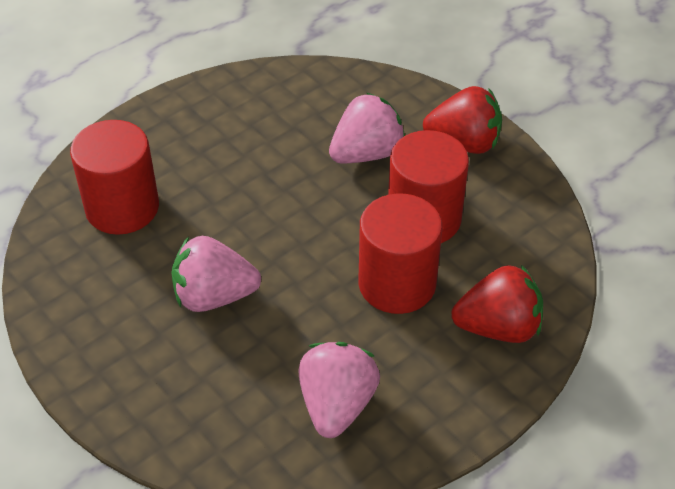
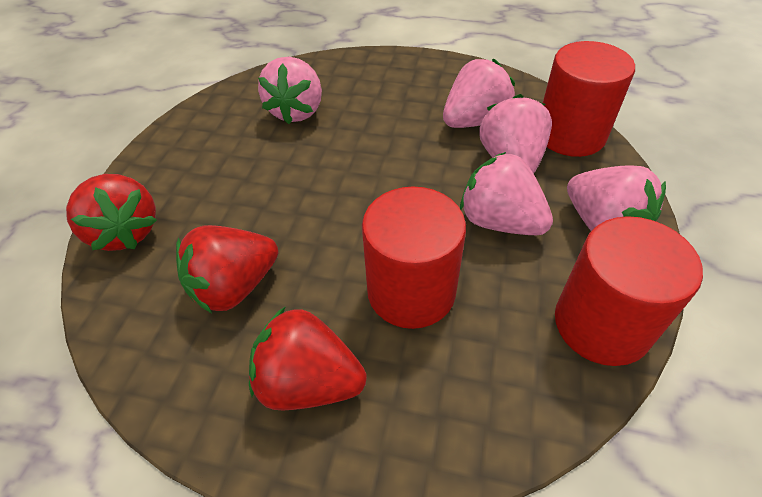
pink strawberry: [171,236,261,312] [298,342,380,438] [329,93,405,163] = 3 -> [258,57,322,124] [443,59,515,128] [460,152,553,235] [479,94,552,174] [567,165,666,231] = 5
red strawberry: [423,86,502,154] [451,265,543,343] = 2 -> [66,174,157,251] [176,225,278,313] [249,306,367,410] = 3

